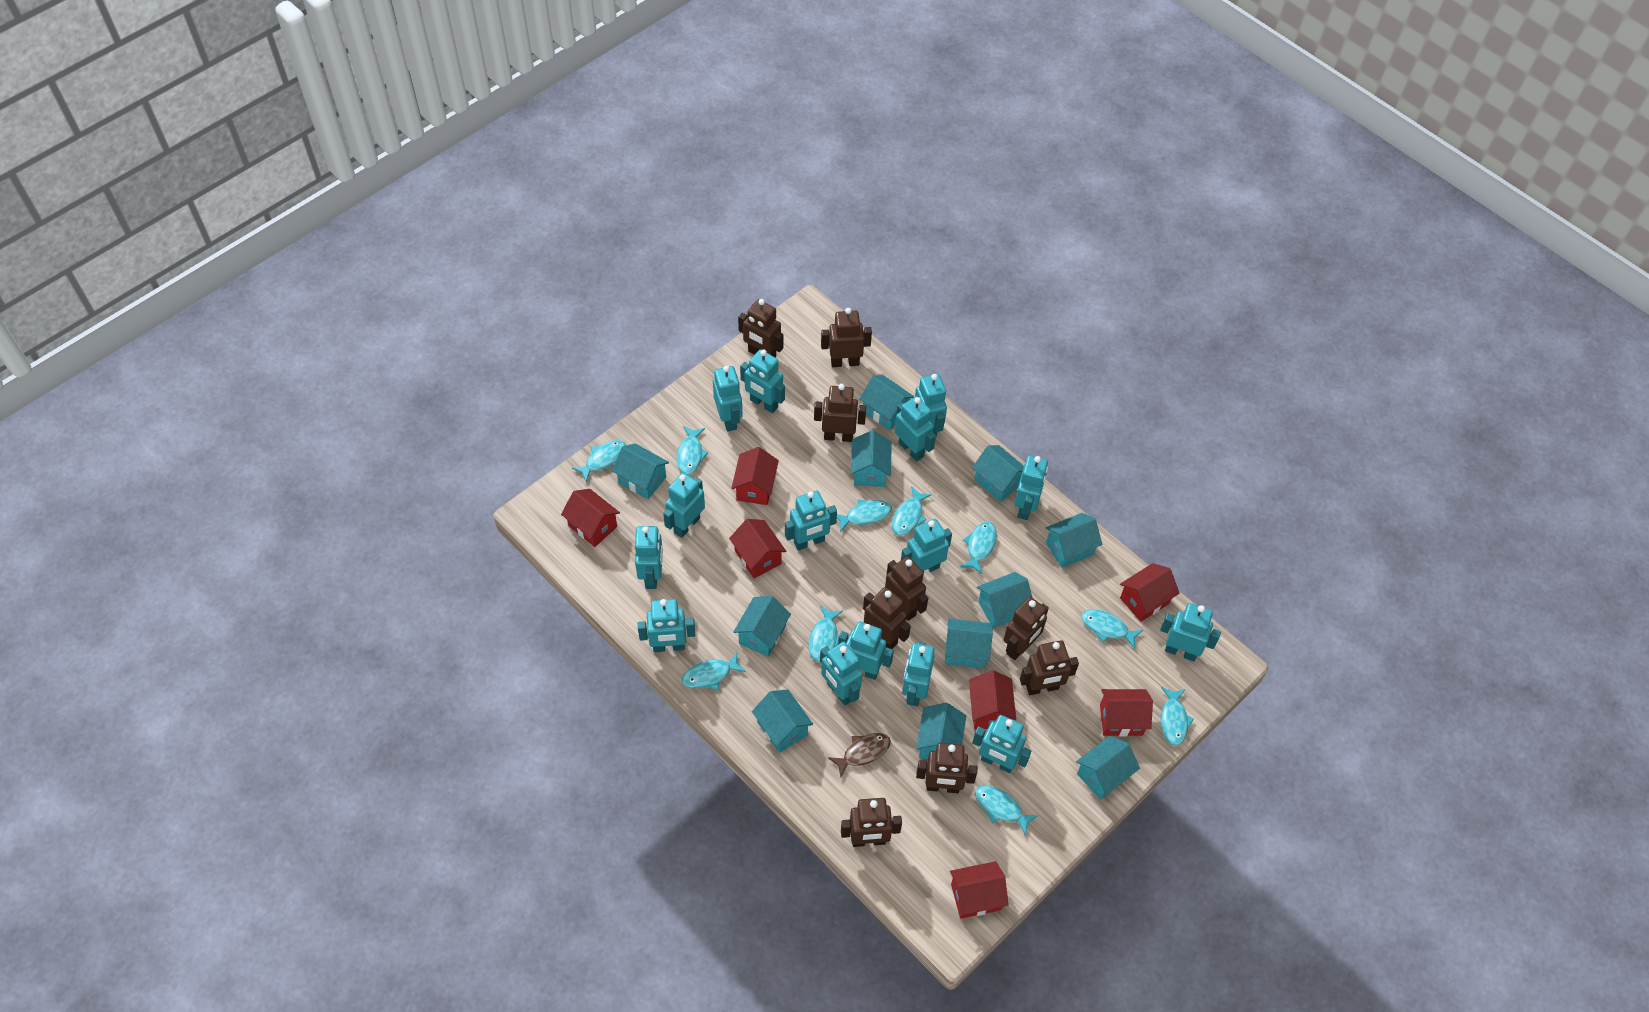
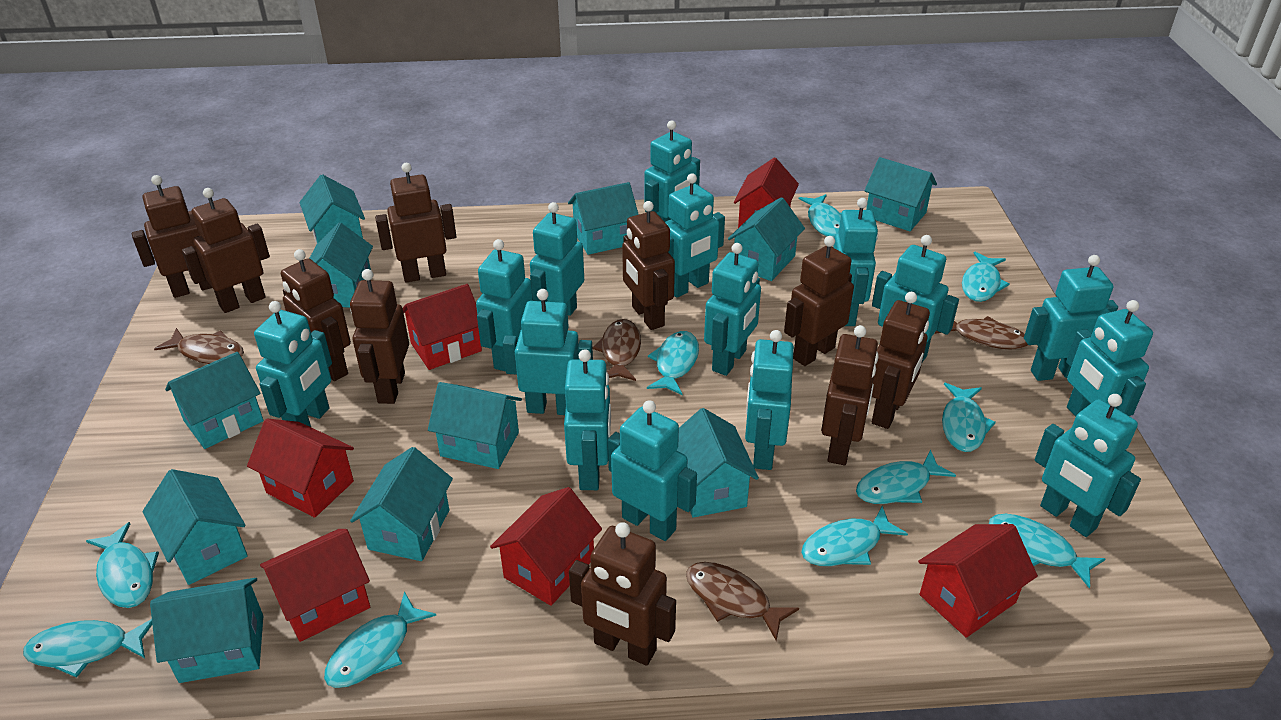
brown fish: [828,733,891,777] = 1 -> [154,328,244,364] [592,319,641,381] [686,562,799,641] [935,316,1028,350] = 4
brown robot: [738,299,783,358] [814,384,866,442] [821,308,872,367] [841,798,902,847] [863,587,911,649] [885,556,928,621] [916,743,977,793] [1004,597,1049,660] [1020,640,1079,695] = 9 -> [132,175,212,298] [182,188,270,313] [281,249,351,381] [350,269,409,404] [375,163,457,283] [569,522,676,666] [622,201,675,330] [784,236,854,366] [821,325,879,465] [872,292,930,429] = 10
red house: [561,489,620,547] [729,519,786,578] [731,447,779,505] [950,861,1009,919] [969,670,1016,729] [1100,689,1153,736] [1120,563,1180,622] = 7 -> [247,418,354,518] [260,529,370,642] [403,284,482,370] [490,487,602,606] [734,158,799,228] [918,524,1038,638] = 6

